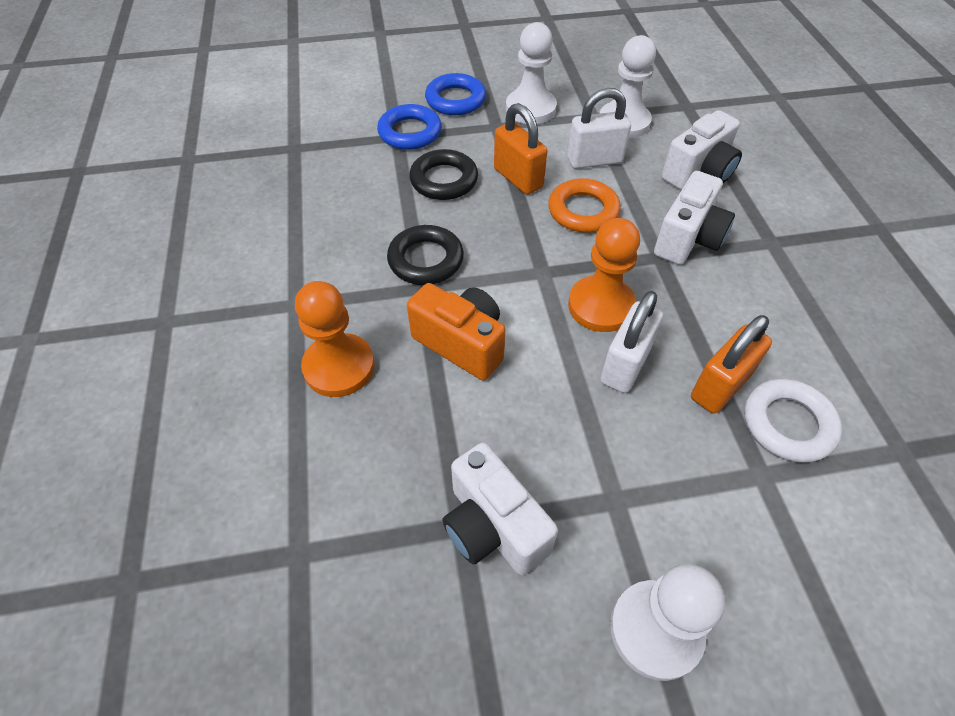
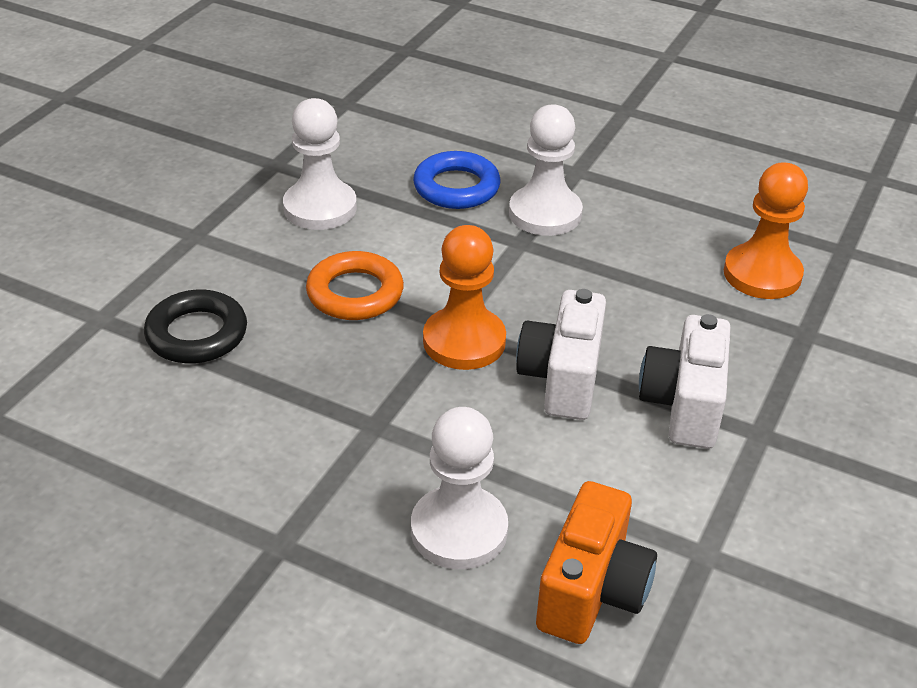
black ring: [387,225,464,285] [409,149,478,200] = 2 -> [144,289,247,364] = 1
blue ring: [377,104,442,150] [425,73,486,115] = 2 -> [413,151,501,209] = 1
orange padlock: [494,103,547,195] [691,315,772,414] = 2 -> none = 0
white camera: [442,443,558,575] [654,171,735,265] [662,110,742,190] = 3 -> [516,289,606,420] [639,314,731,449] = 2
white padlock: [567,88,631,169] [600,291,663,393] = 2 -> none = 0
white ring: [744,379,842,463] = 1 -> none = 0

